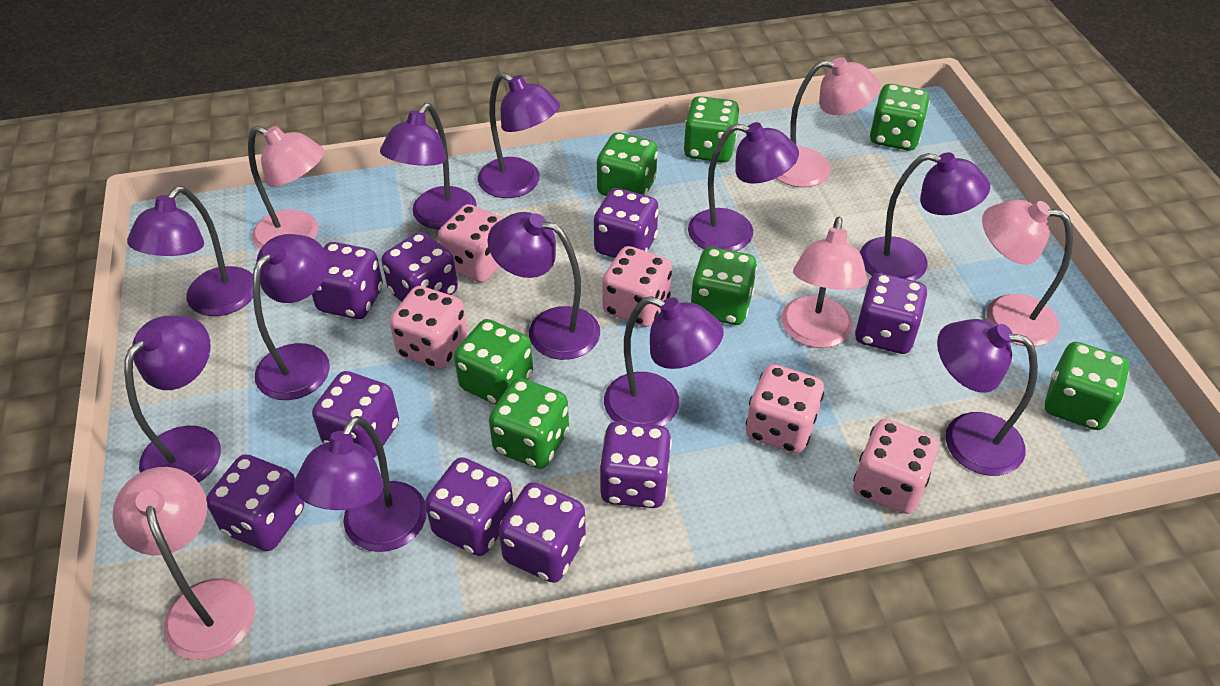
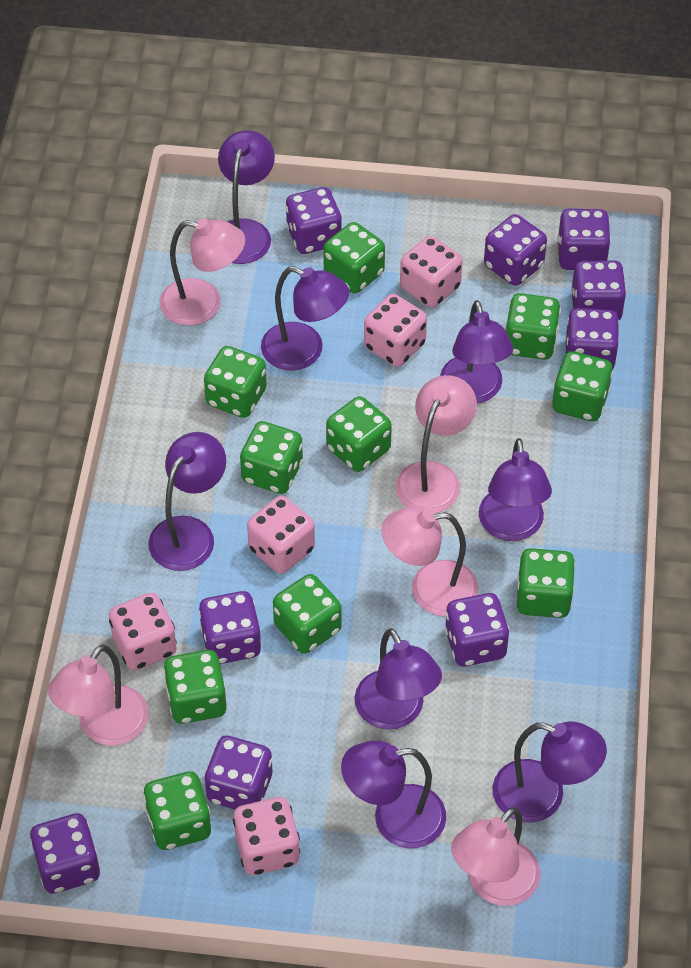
green dice: [454,319,533,405] [489,378,569,469] [597,132,658,196] [683,96,739,163] [691,247,757,325] [870,84,930,151] [1045,342,1129,430] = 7 -> [143,771,211,850] [163,650,227,724] [204,346,267,418] [240,421,303,494] [273,574,342,654] [323,222,385,294] [326,396,392,472] [506,293,561,360] [517,548,575,618] [552,351,613,421] = 10
purple lamp: [124,315,221,483] [127,186,253,316] [253,234,330,400] [294,416,427,552] [380,103,477,230] [478,72,560,198] [487,212,600,360] [604,296,724,426] [688,122,799,251] [860,152,990,281] [937,319,1038,476] = 11 -> [148,432,226,571] [218,130,275,264] [261,266,350,371] [341,740,446,849] [355,628,442,730] [440,300,513,404] [479,438,552,541] [493,722,607,823] = 8

